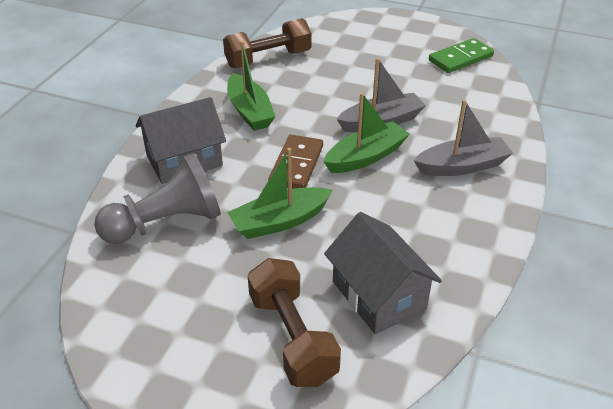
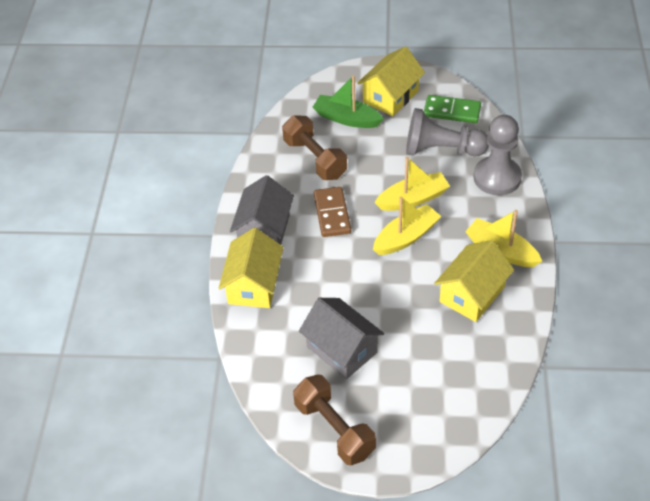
green boat: [227,41,276,131] [227,148,333,239] [324,93,410,173] = 3 -> [313,75,384,128] = 1
grey boat: [336,58,426,133] [413,99,513,176] = 2 -> none = 0
grey pawn: [94,153,221,244] = 1 -> [406,108,489,157] [473,115,522,195] = 2
yellow boat: none = 0 -> [373,197,442,255] [374,157,450,211] [465,210,542,267] = 3
yellow house: none = 0 -> [219,228,284,308] [357,46,425,116] [434,240,514,322] = 3

